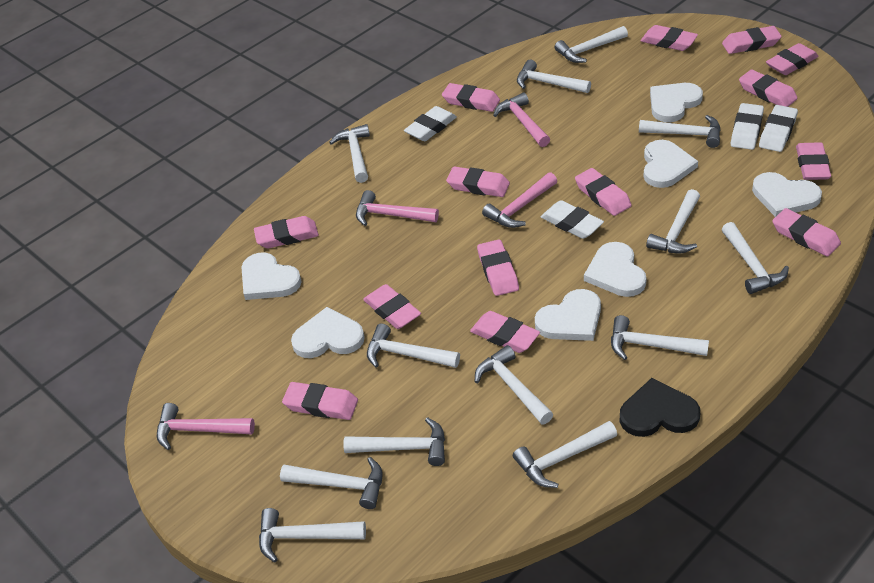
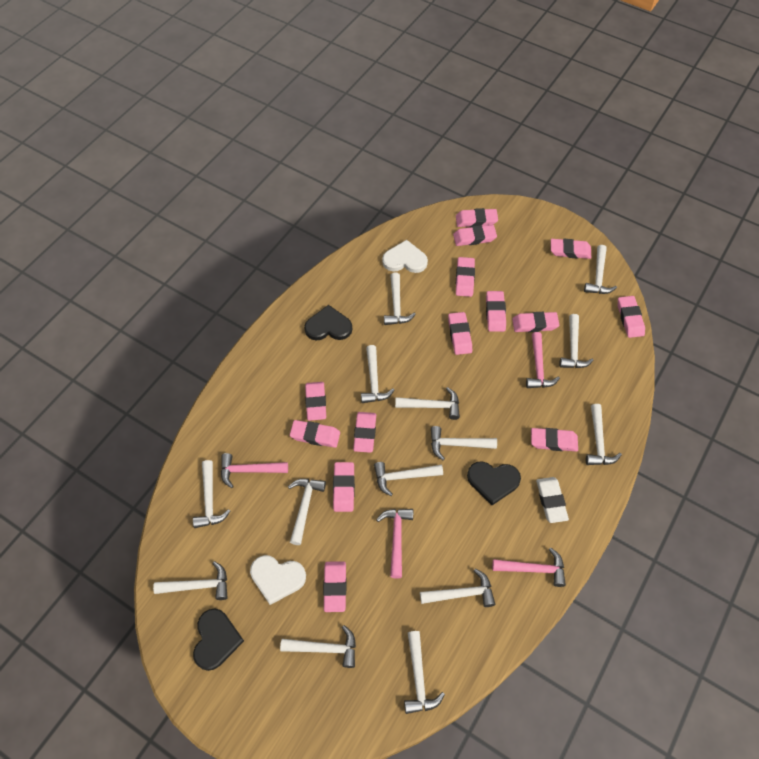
black heart: [619,378,700,437] = 1 -> [193,609,244,671] [304,305,352,340] [467,461,521,505] = 3
white eraser: [404,106,457,141] [541,200,604,239] [731,103,764,150] [759,105,798,152] = 4 -> [536,477,569,523] = 1
white hammer: [259,508,366,562] [280,457,383,509] [329,124,370,183] [343,417,445,466] [367,323,460,368] [475,345,553,425] [513,421,617,488] [517,60,591,93] [555,26,628,63] [611,315,709,360] [639,115,721,148] [646,189,700,254] [722,222,789,294] = 13 -> [153,561,228,600] [193,460,230,528] [280,625,356,668] [288,479,326,545] [361,345,394,403] [374,462,443,496] [384,272,416,325] [395,387,460,420] [404,631,445,714] [420,569,495,607] [431,426,497,460] [559,314,594,368] [584,245,617,294] [586,404,622,465] = 14
white heart: [241,253,302,300] [291,307,365,358] [535,289,601,341] [584,242,647,297] [643,140,698,188] [650,83,703,122] [752,172,822,217] = 7 -> [250,555,306,605] [382,240,428,273] = 2

